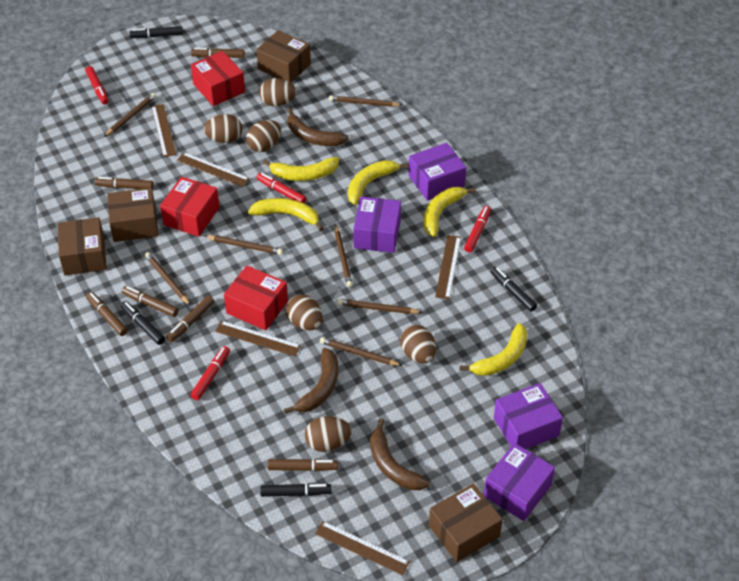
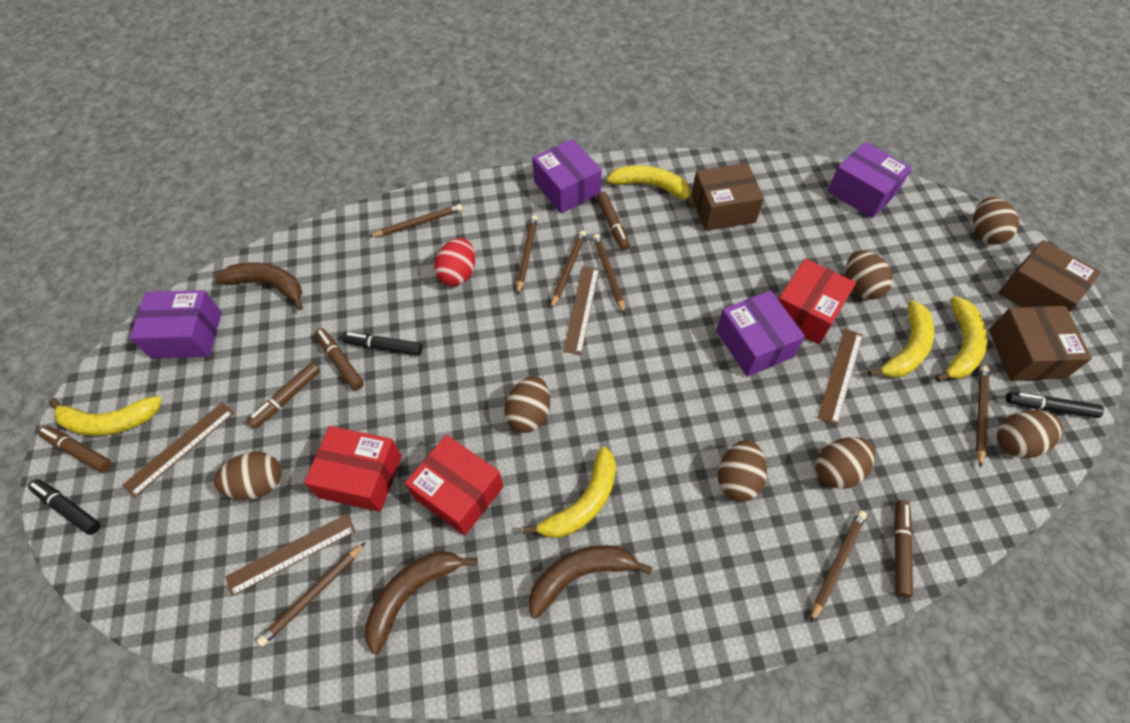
black marker: [121,301,165,345] [129,26,183,38] [260,483,332,497] [490,267,537,312] = 4 -> [28,479,101,535] [342,332,423,356] [1006,392,1104,418] = 3
brown box: [57,217,107,275] [107,188,158,242] [256,30,311,82] [429,483,503,562] = 4 -> [691,163,764,231] [989,306,1092,381] [998,240,1101,312] = 3
brown egg: [204,114,242,143] [246,120,281,152] [259,78,296,106] [286,294,323,331] [305,416,351,452] [400,325,436,363] = 6 -> [214,452,281,500] [504,376,550,433] [718,440,767,502] [816,437,876,489] [846,250,893,300] [973,197,1019,245] [997,410,1063,459] = 7
brown marker: [86,292,128,336] [94,177,153,189] [122,286,179,317] [166,296,214,342] [191,48,245,58] [268,459,338,471] = 6 -> [38,426,112,472] [247,362,320,429] [315,328,364,391] [596,192,630,250] [894,500,913,598] = 5
brown ruler: [151,104,176,157] [177,152,250,187] [215,321,301,356] [315,521,410,575] [435,235,461,299] = 5 -> [123,402,234,498] [225,514,356,596] [563,266,599,355] [818,329,863,425] = 4
red egg: none = 0 -> [434,238,475,286] = 1
red marker: [85,66,109,105] [190,346,230,400] [257,173,307,203] [464,206,491,253] = 4 -> none = 0

